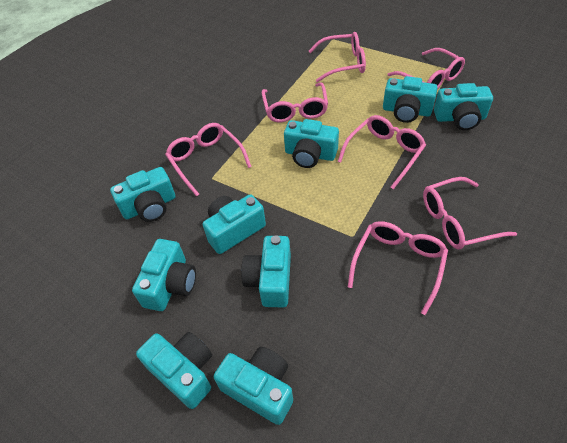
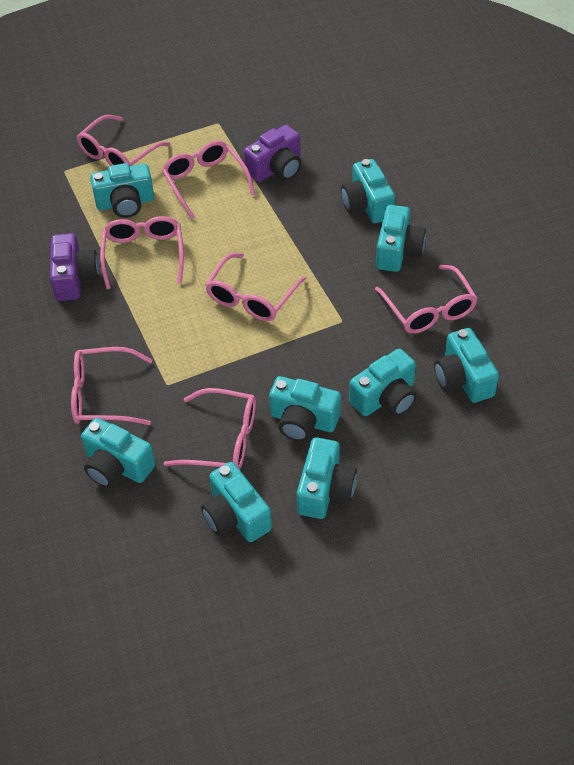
purple camera: none = 0 -> [50,233,99,301] [244,125,301,182] = 2

